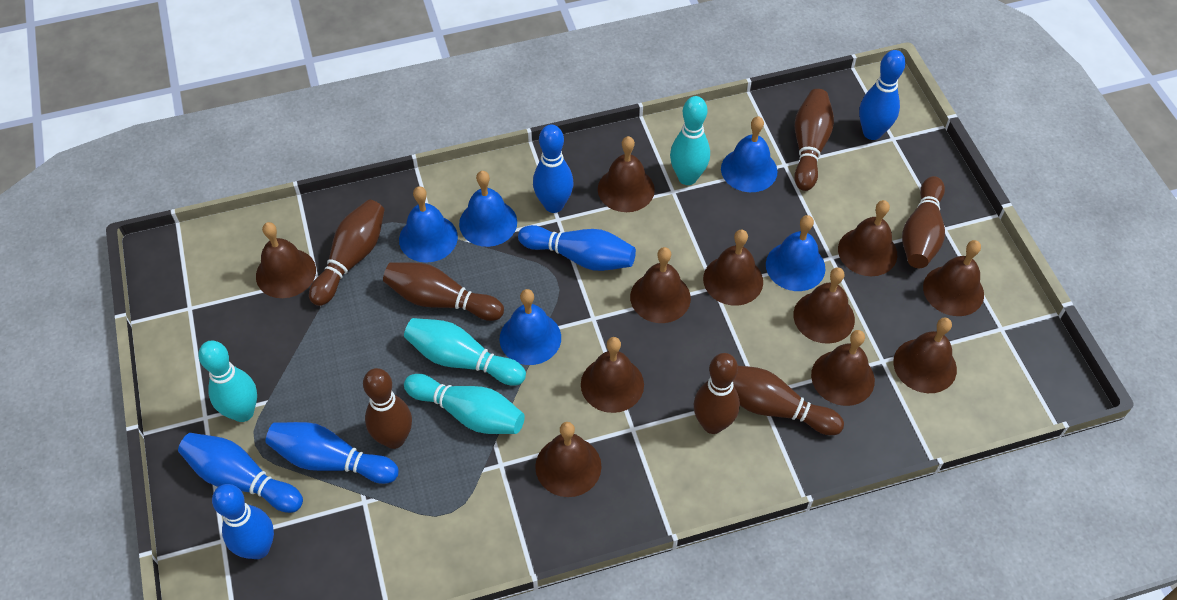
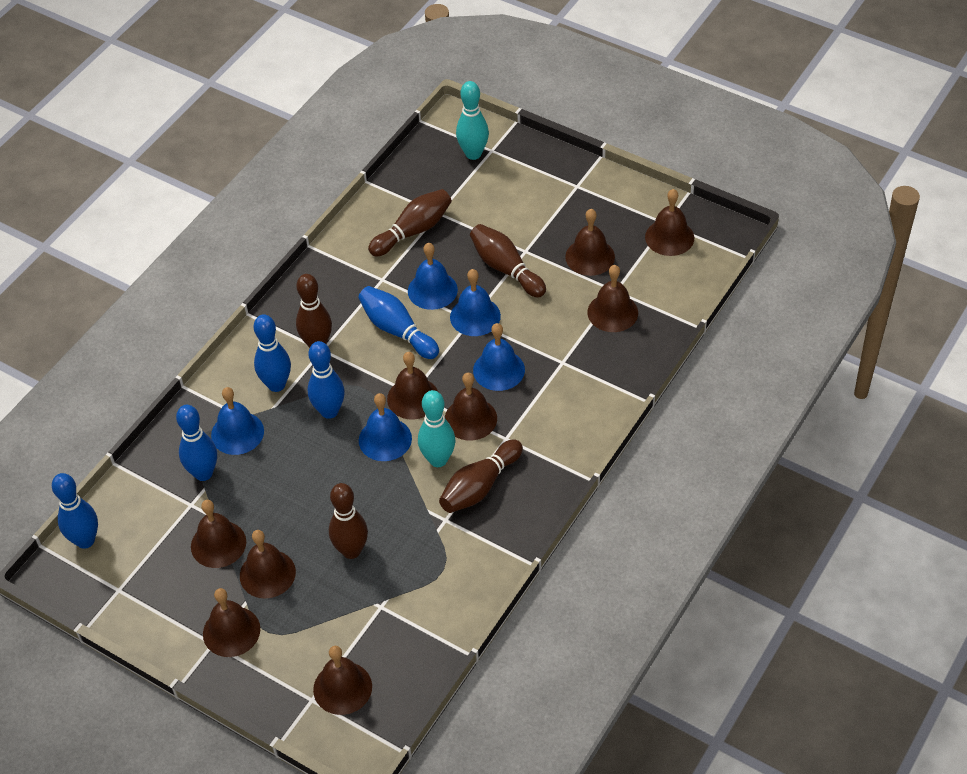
blue bowling pin: [178,433,303,513] [212,484,274,559] [265,422,398,484] [518,225,636,271] [533,124,573,213] [859,50,905,140] = 6 -> [52,473,98,549] [176,405,217,481] [254,314,291,392] [308,341,345,419] [358,286,439,359] = 5
brown bell: [256,222,316,298] [535,422,602,497] [581,337,644,413] [598,136,655,212] [630,247,691,323] [703,229,763,306] [793,268,855,344] [811,330,875,406] [838,200,897,276] [893,317,957,393] [923,240,984,316] = 11 -> [191,500,246,568] [203,588,260,657] [240,530,296,599] [313,646,372,715] [387,352,438,419] [445,373,497,441] [565,209,615,276] [587,265,638,332] [645,189,694,256] = 9
brown bowling pin: [309,199,385,306] [363,368,412,449] [383,262,504,321] [694,353,740,434] [733,366,844,435] [794,89,834,191] [902,176,945,268] = 7 -> [296,274,332,348] [329,483,368,559] [368,189,452,257] [439,440,523,513] [470,224,546,298] = 5
turquoise bowling pin: [198,340,257,422] [404,318,526,386] [404,374,525,434] [670,96,710,185] = 4 -> [418,390,455,467] [456,81,489,160] = 2

